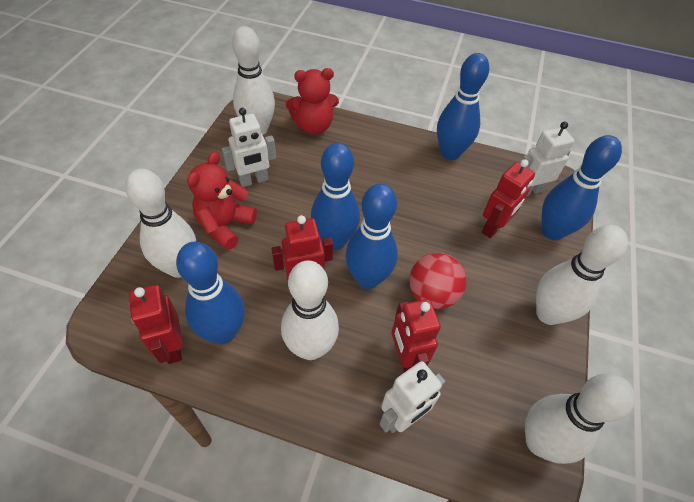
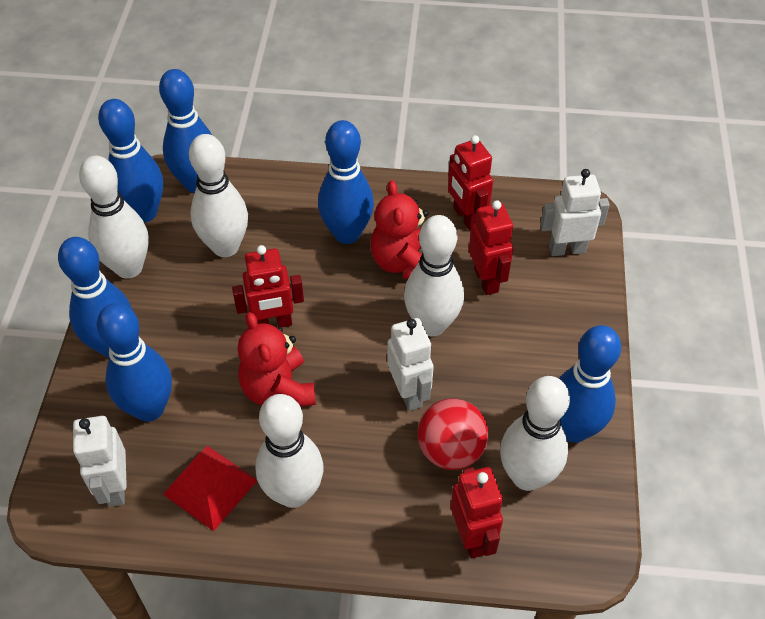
blue bowling pin: [176,242,245,344] [311,143,360,251] [345,183,398,289] [437,53,489,160] [542,135,622,240] = 5 -> [58,237,133,357] [96,303,172,422] [98,99,163,223] [159,69,213,193] [318,120,374,244] [559,325,621,443] = 6
red pyramid: none = 0 -> [163,446,257,531] = 1

